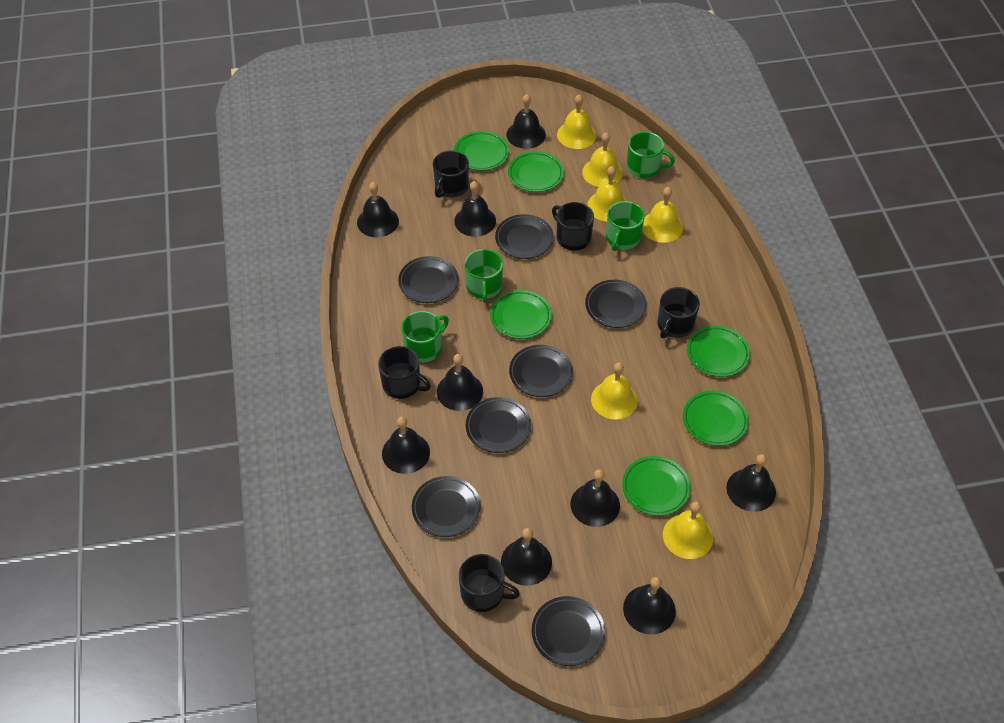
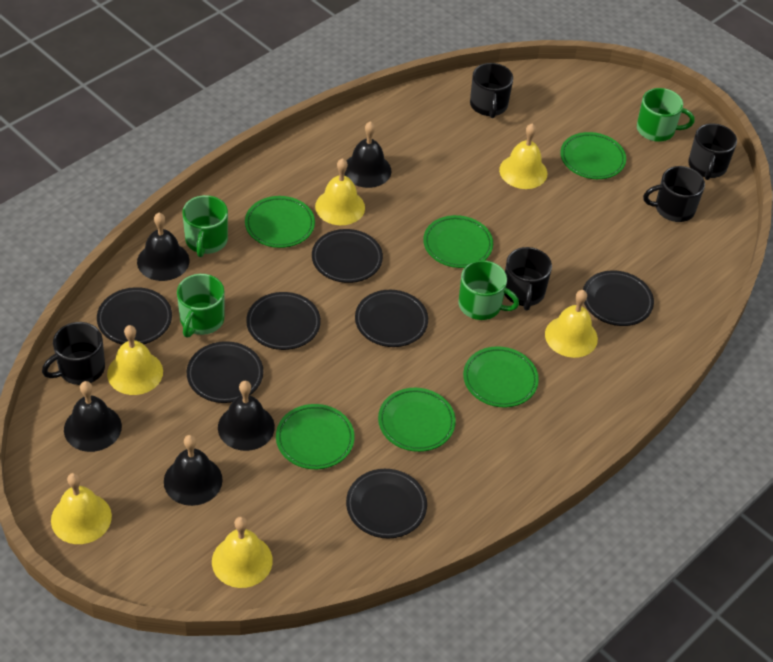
black bell: [357,182,399,237] [382,416,430,474] [437,354,483,411] [454,181,496,237] [501,528,552,586] [506,94,546,149] [570,469,620,527] [623,577,676,635] [726,454,776,512] = 9 -> [64,381,122,452] [137,213,190,281] [164,435,223,506] [218,381,275,451] [344,121,392,188] = 5

